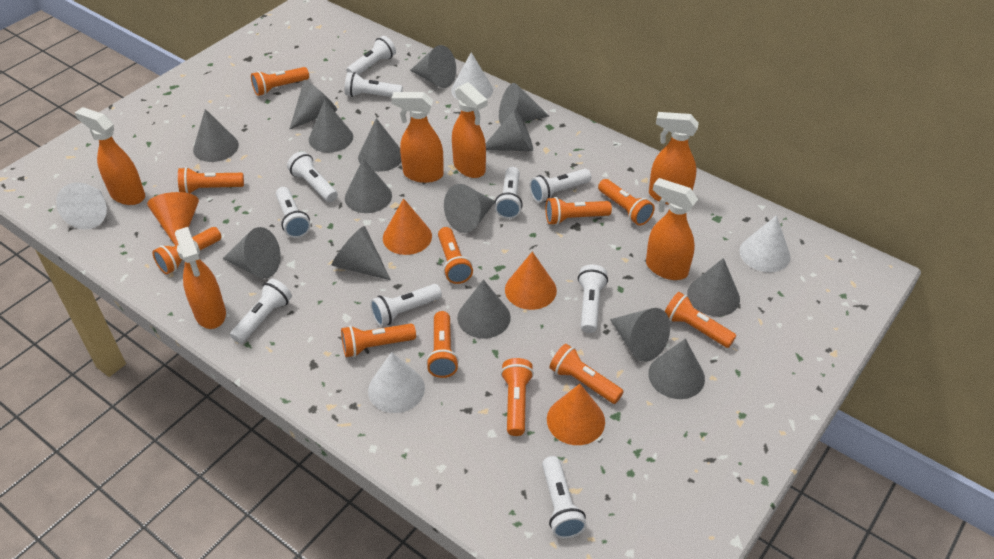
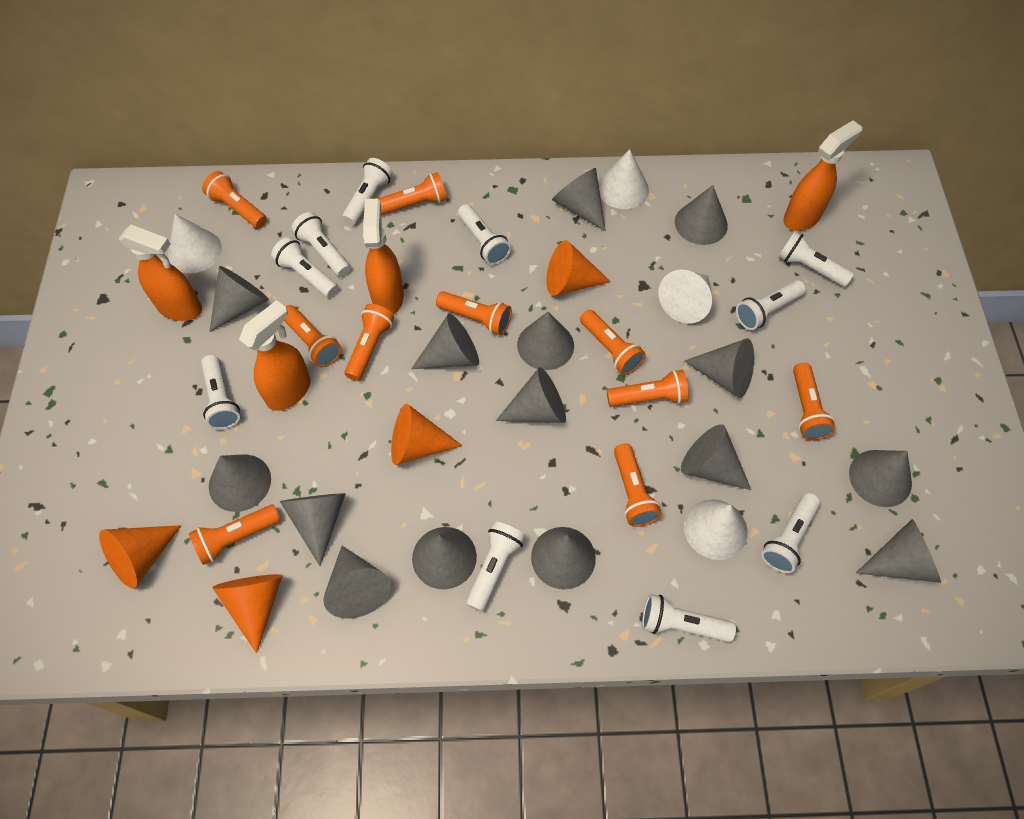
orange flashlight: [153,227,221,274] [178,167,244,194] [251,67,309,96] [341,324,416,357] [426,311,459,378] [438,227,473,284] [501,358,534,436] [546,197,612,225] [550,344,624,404] [598,179,655,225] [665,292,736,348] = 11 -> [189,505,280,565] [202,171,267,228] [284,305,342,367] [345,304,394,381] [378,172,447,215] [436,291,512,335] [580,310,646,375] [607,370,689,407] [614,444,662,527] [793,363,836,441] = 10
orange spray bottle: [75,107,145,205] [175,227,226,329] [391,92,444,183] [452,82,488,178] [646,178,698,280] [649,112,699,205] = 6 -> [119,225,202,321] [239,300,310,411] [363,199,404,314] [783,120,862,231] = 4

